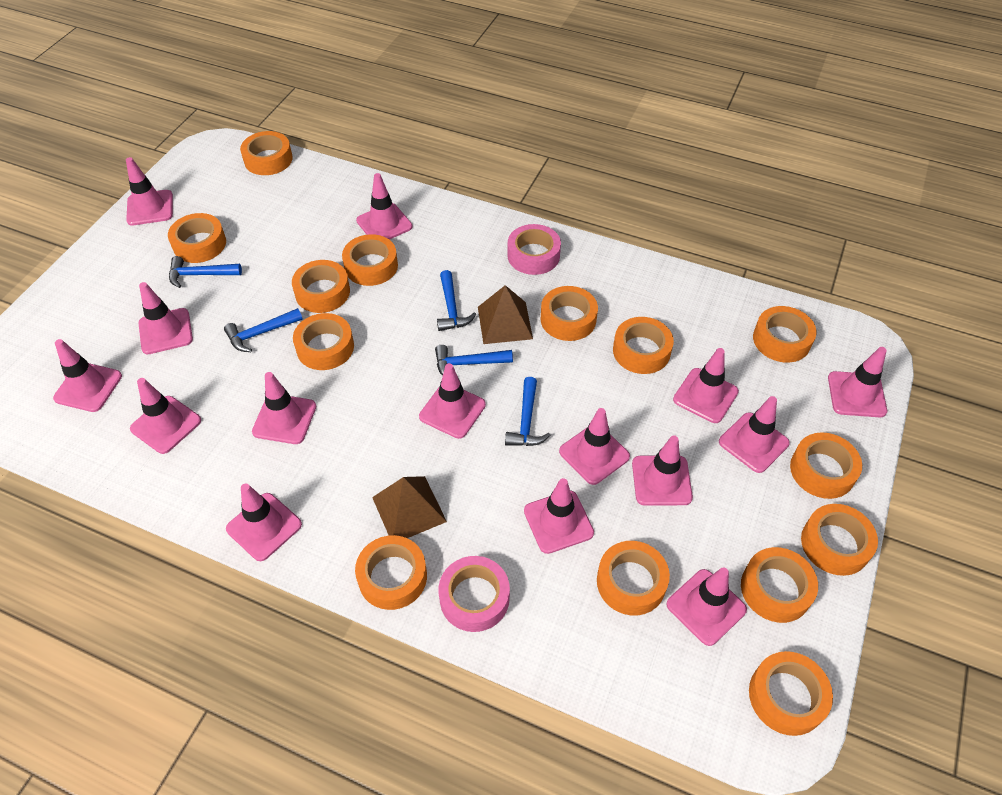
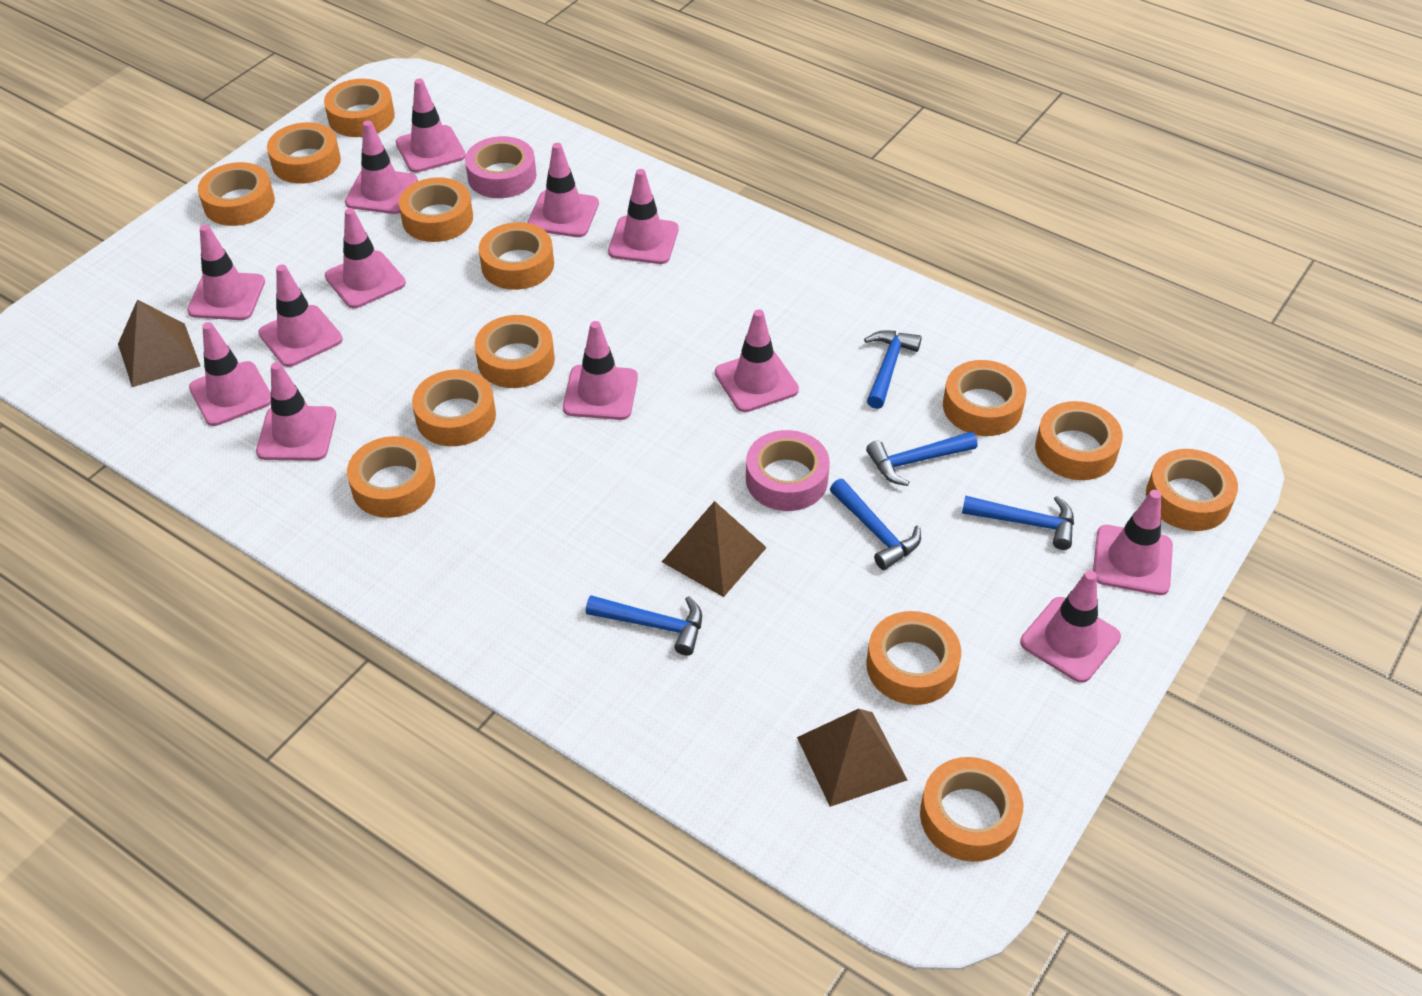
brown pyramid: [372,476,447,538] [478,285,533,344] = 2 -> [118,299,200,387] [662,501,767,597] [797,709,907,807] = 3
orange tape: [168,213,226,263] [240,131,293,175] [292,260,350,313] [293,313,354,370] [342,234,398,286] [355,535,427,610] [540,286,598,341] [597,541,670,615] [613,317,674,374] [741,547,818,623] [749,651,833,736] [753,306,817,362] [790,432,862,499] [801,504,878,576] = 14 -> [198,162,275,226] [267,122,341,184] [324,79,395,137] [347,436,435,518] [399,177,473,242] [412,370,496,446] [474,315,555,388] [479,222,554,290] [866,611,961,705] [920,757,1023,862] [943,360,1026,436] [1035,401,1123,480] [1146,449,1238,531] = 13
pink traffic cone: [53,339,122,412] [126,157,173,225] [130,378,201,454] [139,282,193,354] [226,483,302,561] [252,372,316,444] [356,173,412,240] [419,363,486,439] [524,478,594,554] [559,408,630,485] [632,435,693,506] [666,568,747,646] [673,348,739,423] [719,396,790,473] [828,347,887,417] = 15 -> [187,225,265,320] [189,322,271,426] [256,362,336,461] [258,264,343,367] [325,208,406,308] [345,120,418,214] [396,78,466,173] [527,143,599,237] [563,321,638,420] [608,169,679,264] [715,309,799,412] [1020,570,1121,683] [1093,490,1173,595] = 13

